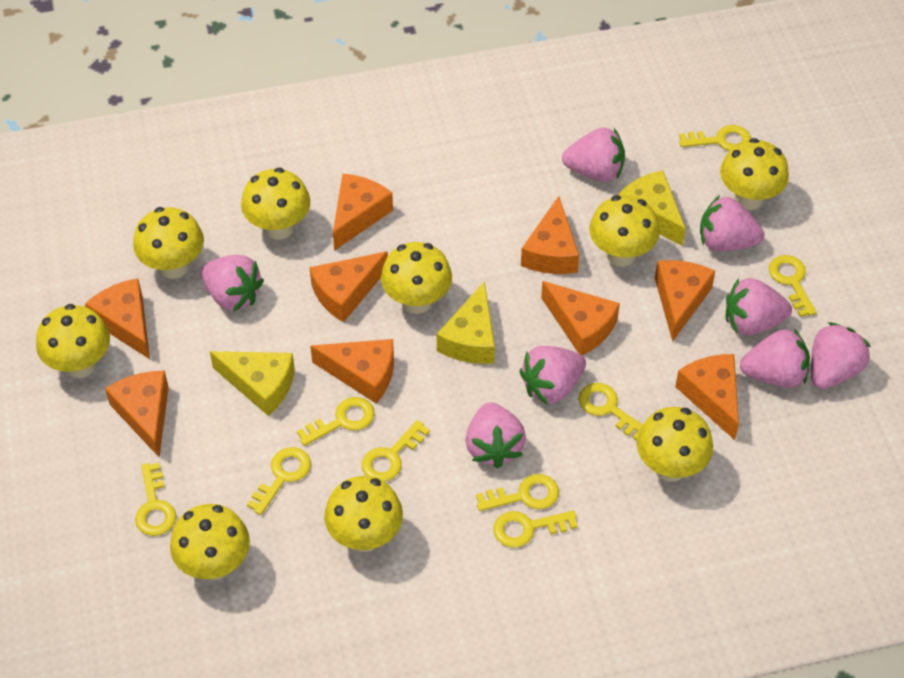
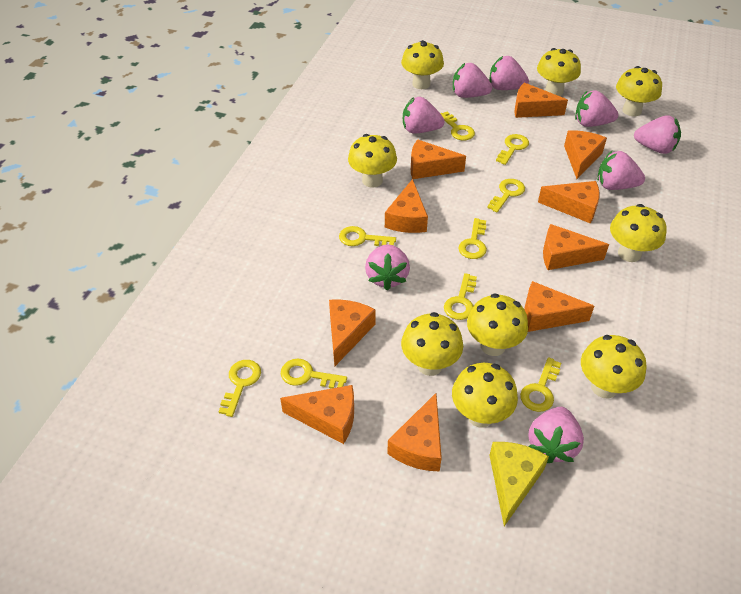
orange cheese: [85,278,150,359] [105,371,169,457] [310,251,388,322] [310,339,394,404] [333,174,393,251] [521,196,579,274] [541,281,620,355] [655,260,715,342] [675,354,739,440] = 9 -> [280,385,354,444] [329,299,376,366] [385,179,428,233] [387,393,442,472] [411,139,466,179] [515,83,568,118] [524,281,594,332] [538,181,600,224] [543,224,609,270] [564,130,607,179] = 10
yellow cheese: [210,351,295,416] [437,281,495,364] [618,170,686,246] = 3 -> [489,442,549,526] = 1

